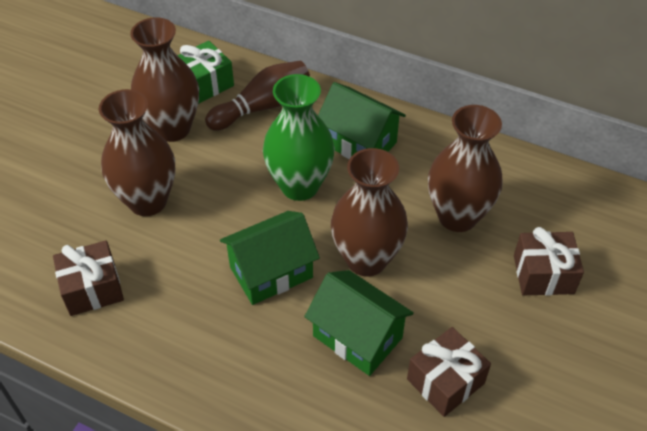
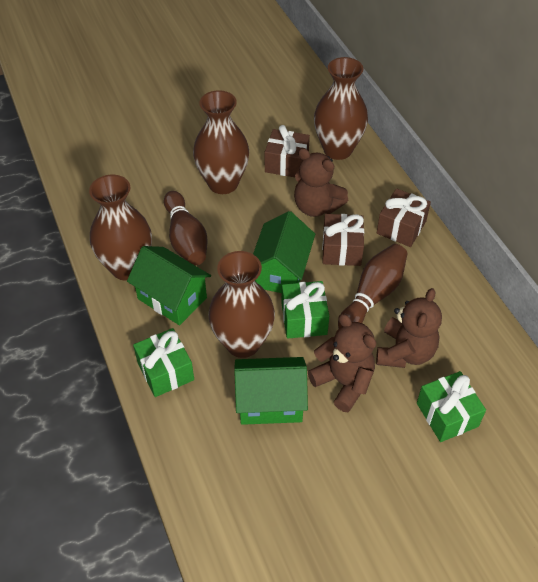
brown bowling pin: [205,61,310,131] = 1 -> [164,191,208,265] [338,244,408,328] = 2
brown teddy bear: none = 0 -> [294,148,348,217] [308,314,376,412] [376,288,442,368] = 3
green gift: [178,41,234,104] = 1 -> [133,328,194,397] [281,281,329,339] [417,371,486,442] = 3
green vase: [263,74,335,201] = 1 -> none = 0

